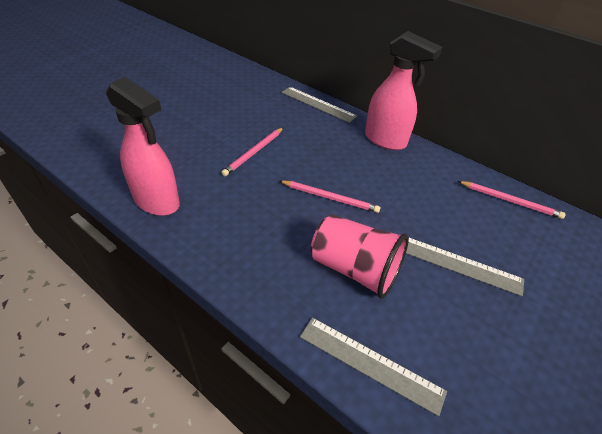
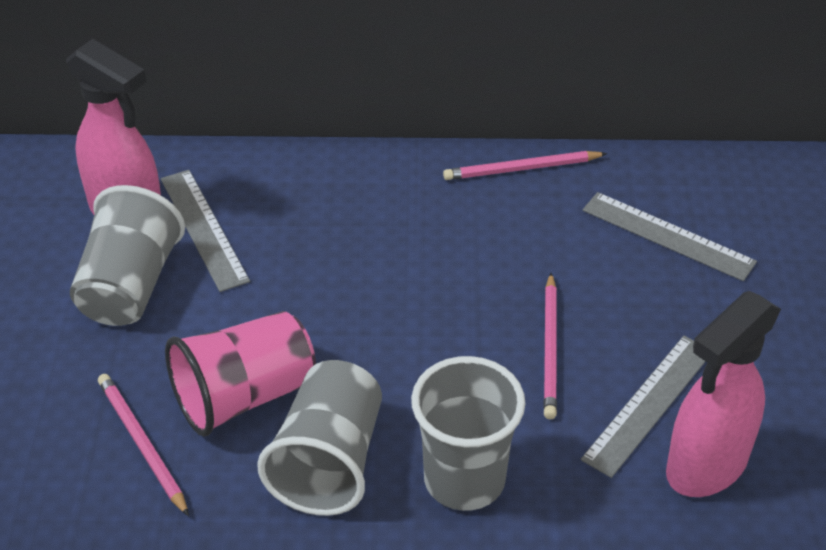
grey cup: none = 0 -> [70,185,185,326] [257,360,382,516] [411,356,525,511] = 3

